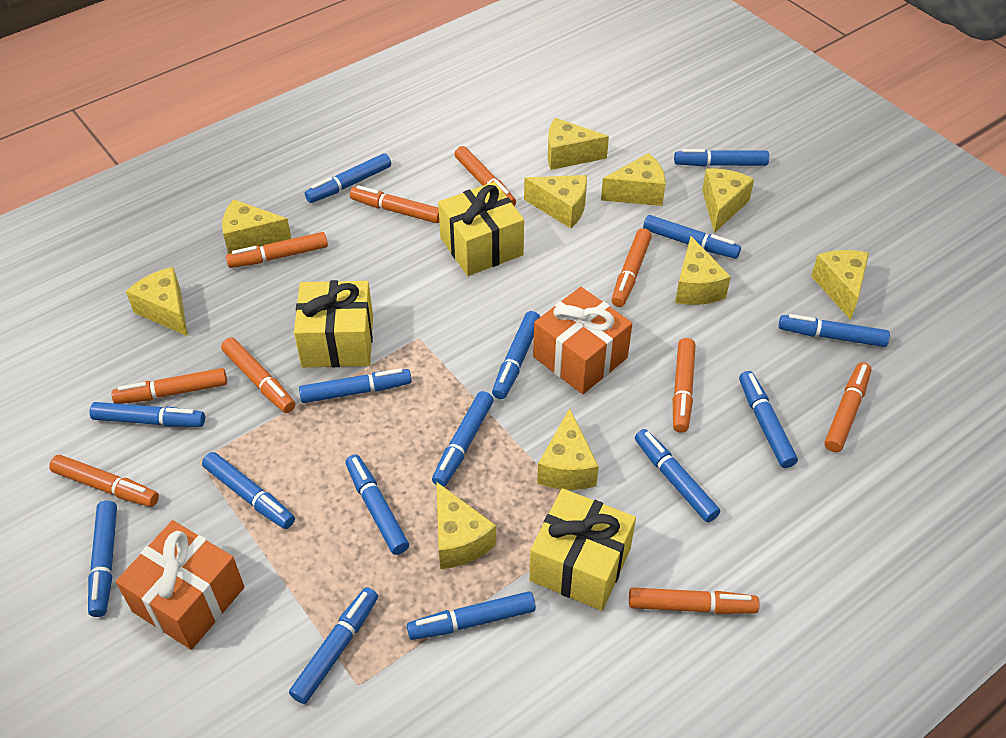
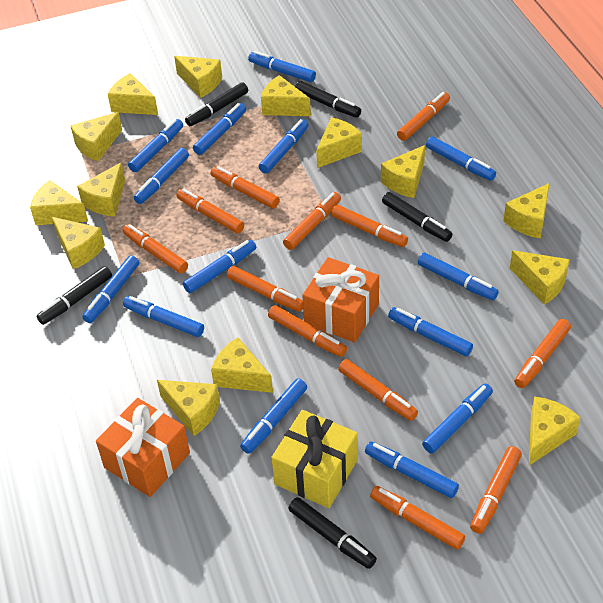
black marker: none = 0 -> [36,266,112,325] [185,82,248,126] [288,497,377,569] [295,81,361,118] [382,192,452,242] = 5
blue marker: [88,501,117,617] [90,402,205,427] [202,452,295,529] [289,587,378,704] [299,368,412,403] [305,153,391,203] [345,454,409,555] [407,591,536,640] [432,391,494,487] [492,311,540,399] [635,429,720,523] [643,215,741,259] [674,149,769,167] [739,371,798,468] [779,314,890,347] = 15 -> [82,255,139,323] [123,296,204,337] [128,119,183,172] [134,148,189,204] [183,240,256,293] [193,103,246,155] [240,378,307,454] [248,51,316,82] [259,119,309,174] [365,441,459,498] [388,307,473,357] [418,253,499,300] [422,384,493,453] [426,137,496,181] = 14
orange marker: [49,455,159,507] [111,368,227,404] [221,337,295,413] [226,232,328,268] [350,185,439,223] [454,146,516,206] [612,228,652,307] [629,587,759,614] [673,338,696,433] [824,362,871,452] = 10 -> [123,224,188,274] [176,188,244,233] [211,166,280,208] [227,266,303,312] [268,305,347,357] [283,192,341,250] [331,205,408,247] [338,359,418,421] [370,486,465,549] [397,92,450,141] [470,446,522,534] [514,319,571,388] = 12
yellow cheese: [126,267,188,336] [222,199,292,254] [436,482,496,569] [524,175,587,228] [537,408,599,490] [548,118,609,170] [601,153,666,206] [675,236,731,305] [702,169,754,233] [811,250,869,320] = 10 -> [30,180,88,225] [52,217,105,269] [70,112,122,161] [77,162,125,216] [108,73,158,115] [157,380,220,436] [174,56,222,98] [211,337,273,393] [261,75,311,116] [316,117,362,168] [381,145,425,198] [503,183,550,239] [510,250,570,304] [529,396,581,466] = 14
yellow gift: [294,280,373,367] [438,182,524,276] [529,488,636,611] = 3 -> [271,410,358,508] = 1

